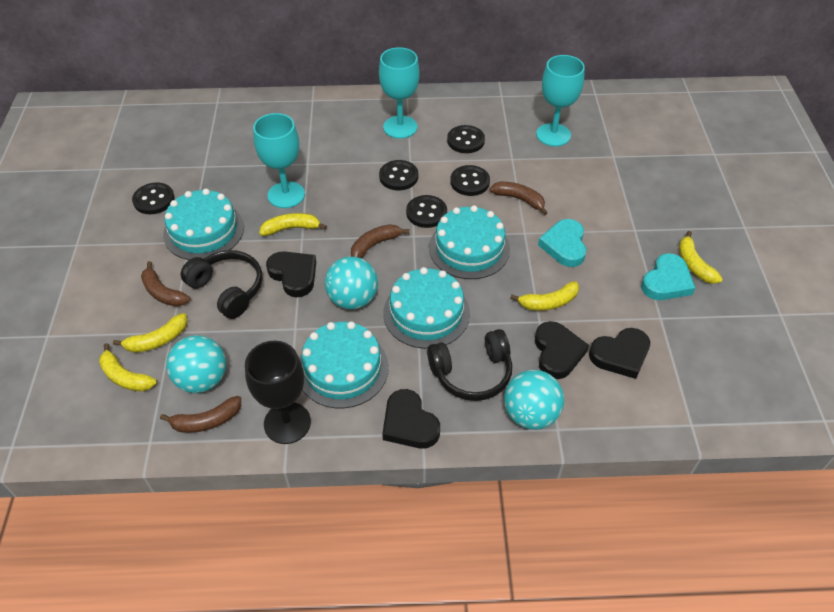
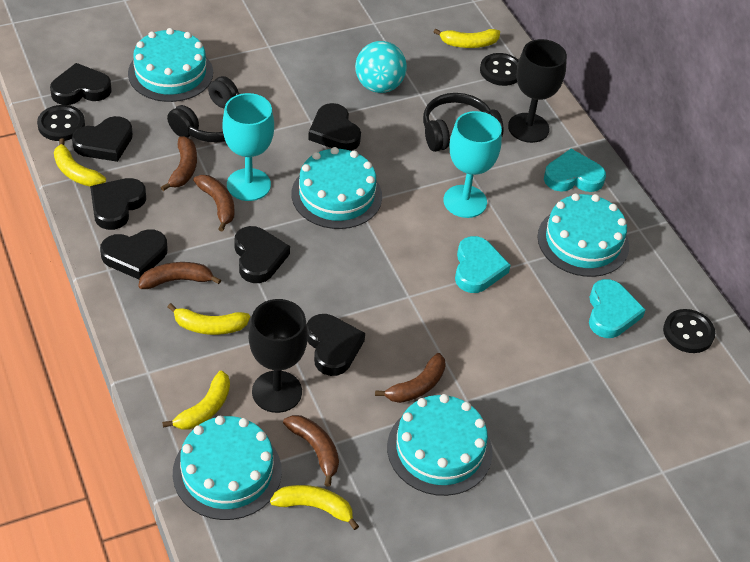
black button: [132,182,175,214] [379,160,418,191] [406,195,447,228] [447,125,485,153] [450,165,490,196] = 5 -> [37,105,85,141] [480,53,519,86] [663,309,715,353] = 3
black goblet: [245,341,311,444] = 1 -> [249,299,308,413] [508,39,567,143] = 2
black heart: [266,251,316,297] [382,389,440,448] [535,321,589,379] [589,328,650,379] = 4 -> [50,63,112,105] [72,116,133,162] [90,178,146,230] [100,229,167,279] [234,226,290,283] [307,314,365,376] [308,103,361,151] = 7
brown banana: [141,261,190,307] [160,396,241,433] [351,224,410,258] [489,182,547,215] = 4 -> [138,262,221,289] [161,136,197,191] [193,175,234,231] [283,415,339,487] [375,353,446,403] = 5
turquoise ball: [166,335,226,393] [325,257,378,310] [504,370,564,430] = 3 -> [355,41,407,93] = 1
turquoise cake: [163,189,244,260] [300,321,389,408] [383,267,470,349] [429,205,510,279] = 4 -> [128,28,213,102] [173,416,282,520] [292,147,382,229] [387,394,493,496] [538,193,629,277] = 5
turquoise goblet: [253,113,305,208] [379,47,420,139] [536,55,585,146] = 3 -> [222,93,274,201] [443,111,502,218] = 2
turquoise heart: [538,219,587,267] [641,253,695,300] = 2 -> [455,236,511,293] [544,149,606,192] [589,279,646,338] = 3

